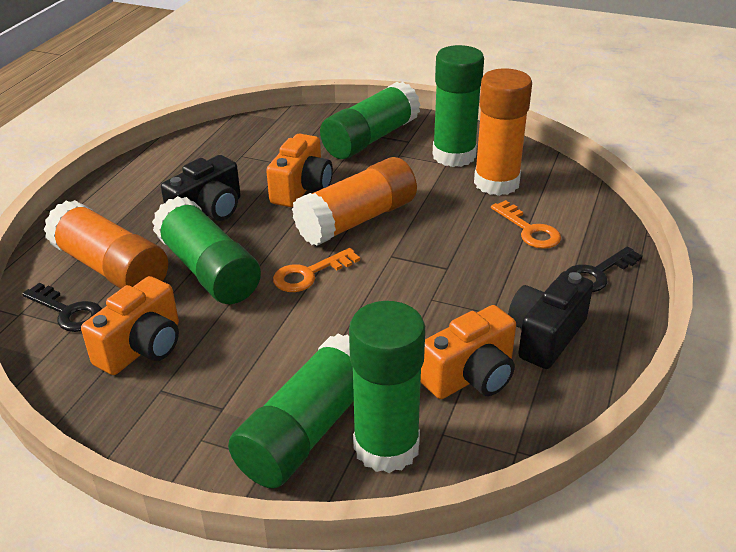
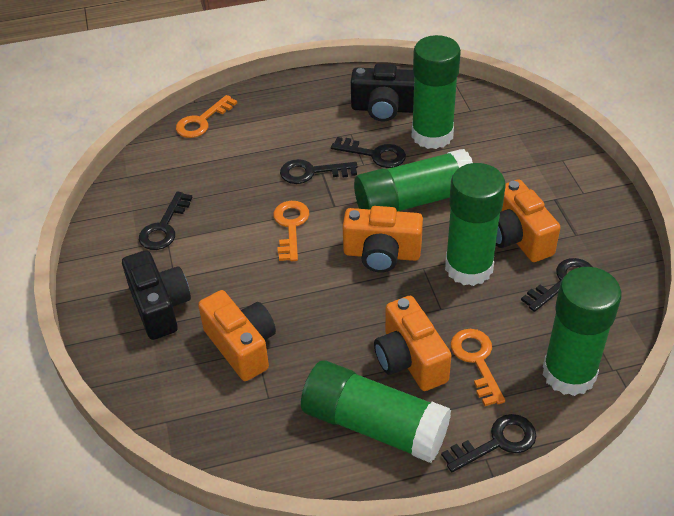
black key: [22,283,102,332] [566,247,642,292] = 2 -> [139,192,193,250] [280,159,358,184] [331,137,406,168] [441,414,536,472] [521,258,593,312] = 5
orange camera: [81,276,179,375] [266,134,333,207] [421,305,516,399] = 3 -> [198,290,276,381] [343,206,423,273] [374,296,452,391] [496,179,561,262] = 4
orange glue stick: [43,200,168,289] [292,157,417,246] [474,68,532,196] = 3 -> none = 0
orange key: [273,248,360,292] [491,200,561,249] = 2 -> [176,95,237,138] [273,201,309,261] [451,329,505,406] = 3

